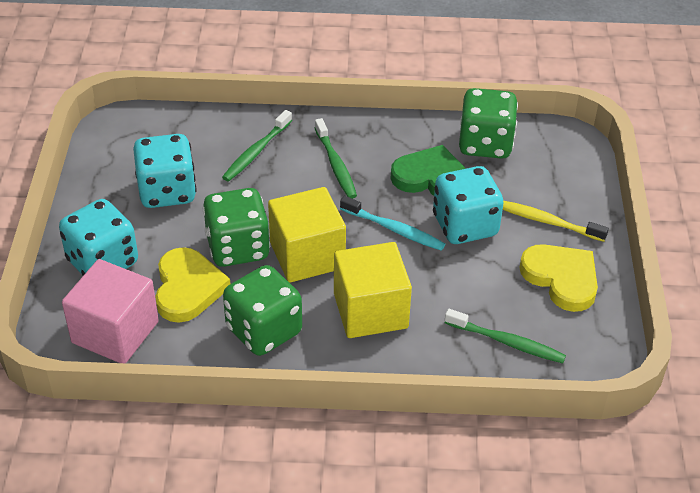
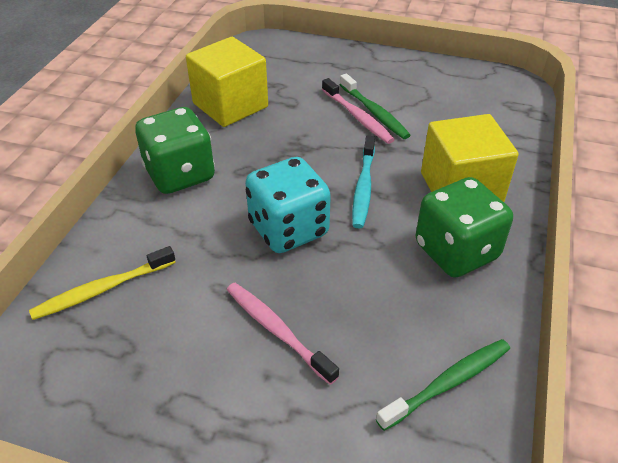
green dice: [203,188,270,267] [223,265,302,356] [459,88,518,159] = 3 -> [135,107,215,194] [416,177,513,278] = 2
green heart: [391,145,466,196] = 1 -> none = 0
green toothbrush: [222,110,292,181] [315,118,357,199] [445,309,566,363] = 3 -> [340,74,411,139] [376,339,510,431] = 2
pink cube: [62,259,159,363] = 1 -> none = 0
pink toothbrush: none = 0 -> [227,283,339,385] [322,78,395,144] = 2
turquoise dice: [59,199,138,276] [133,134,197,208] [433,166,504,244] = 3 -> [245,157,331,253] = 1
yellow heart: [155,247,230,323] [519,244,598,312] = 2 -> none = 0

